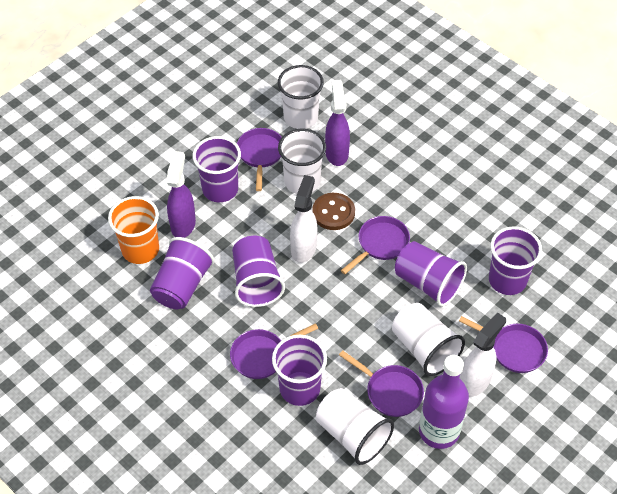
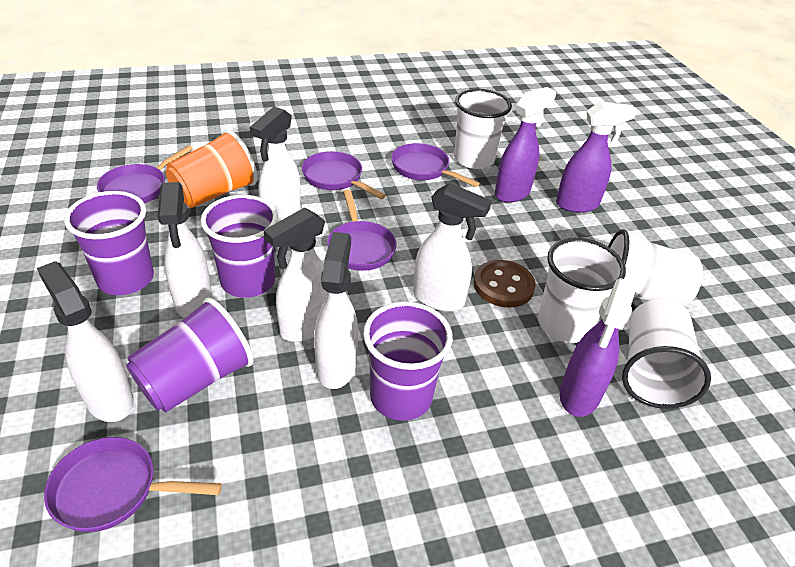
purple bottle: [419,355,469,449] = 1 -> none = 0
purple cup: [150,237,215,309] [193,136,241,202] [232,236,285,307] [272,335,327,406] [395,241,467,307] [489,226,542,295] = 6 -> [64,191,154,295] [126,298,254,413] [201,195,278,298] [363,302,453,421] = 4
purple spray bottle: [167,151,196,238] [325,80,350,166] = 2 -> [495,87,556,203] [556,101,637,213] [560,278,638,417] = 3
white spray bottle: [290,175,317,263] [460,312,506,397] = 2 -> [37,261,134,422] [158,182,212,318] [250,107,301,222] [264,208,327,342] [314,232,358,389] [413,183,492,312] = 6

